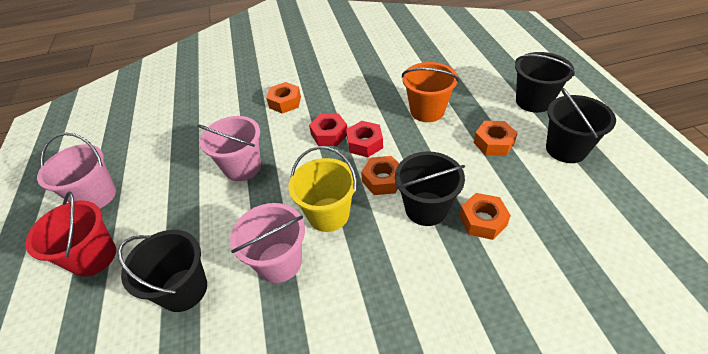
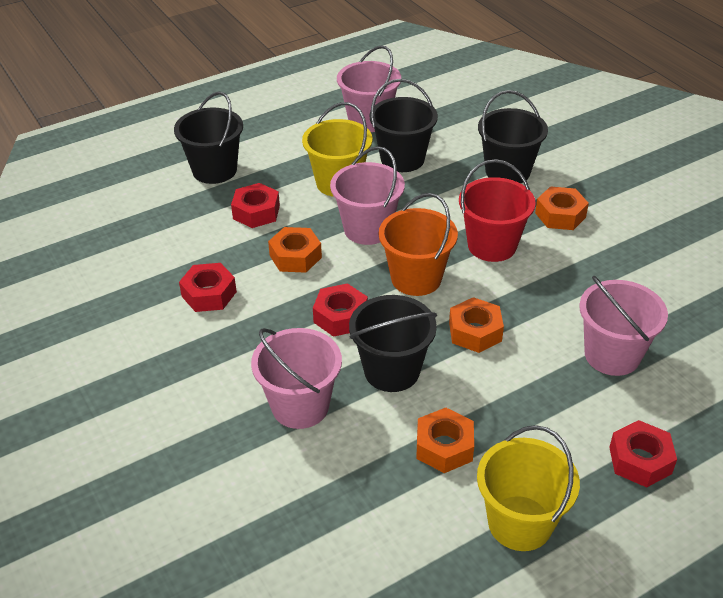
pink bucket: [37,133,116,209] [198,116,261,181] [230,203,305,283] = 3 -> [251,328,342,429] [330,146,405,245] [337,45,401,132] [579,276,668,376] = 4
red nut: [309,113,347,146] [346,121,383,157] = 2 -> [179,263,237,312] [231,183,280,228] [313,283,368,337] [609,420,677,487] = 4
yellow bucket: [288,146,357,232] = 1 -> [302,102,372,197] [477,425,580,551] = 2

